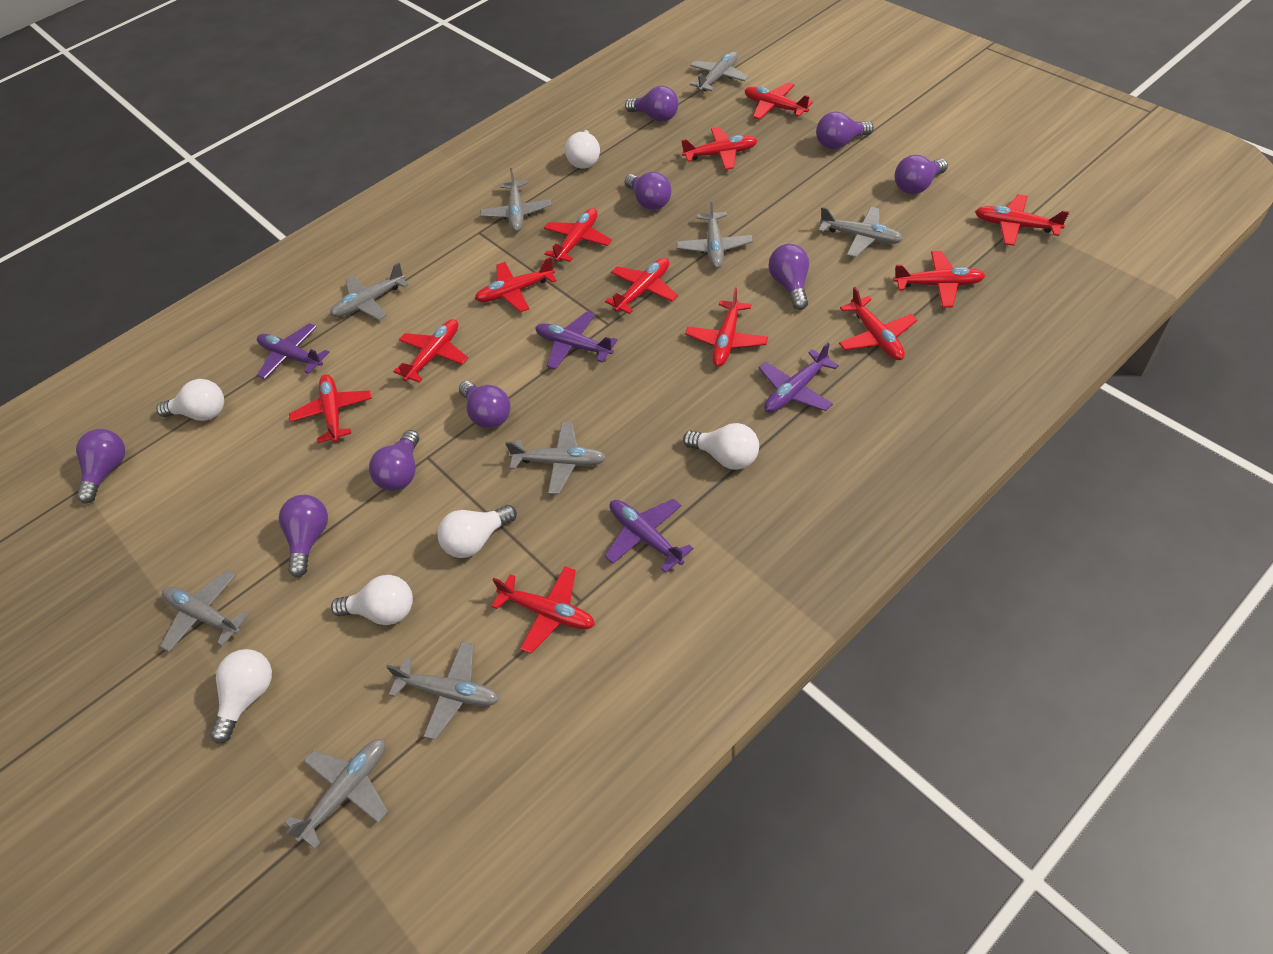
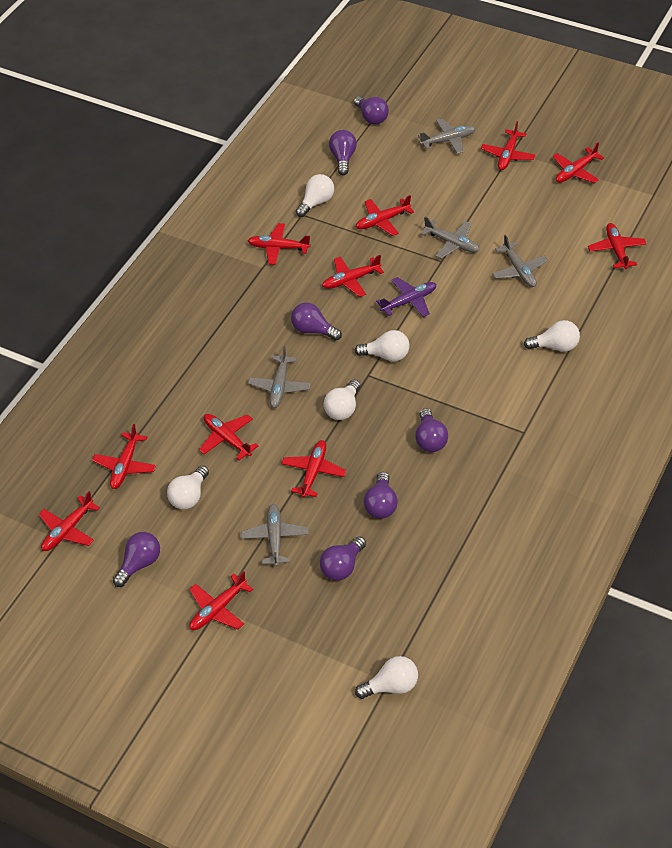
grey plane: [160,570,249,652] [285,739,388,849] [330,263,408,320] [386,641,499,740] [480,168,551,232] [505,422,606,494] [677,199,753,269] [690,51,749,91] [818,207,903,257] = 9 -> [241,504,309,567] [248,346,311,408] [418,119,476,154] [420,217,479,259] [492,235,548,287] = 5
purple light bulb: [76,429,125,504] [279,495,328,577] [369,430,419,491] [459,381,511,429] [625,86,679,122] [625,172,671,210] [769,244,809,310] [816,112,874,149] [895,155,948,194] = 9 -> [113,532,160,587] [291,302,342,341] [320,536,366,581] [329,130,357,175] [354,96,389,124] [364,472,398,519] [415,408,448,452] = 7
purple plane: [257,323,329,379] [535,312,618,370] [604,499,694,573] [759,343,839,413] = 4 -> [376,277,436,317] = 1
red plane: [289,374,372,443] [393,319,468,382] [475,257,556,312] [491,566,595,653] [544,208,612,262] [605,258,678,314] [681,127,757,170] [685,288,768,367] [745,82,813,120] [839,287,917,360] [893,251,985,308] [975,194,1069,246] = 12 -> [39,491,100,551] [92,424,156,489] [189,571,253,630] [199,414,258,460] [247,223,311,265] [281,440,346,498] [322,255,384,297] [356,195,414,236] [481,121,536,170] [553,142,604,183] [588,223,646,269] = 11

